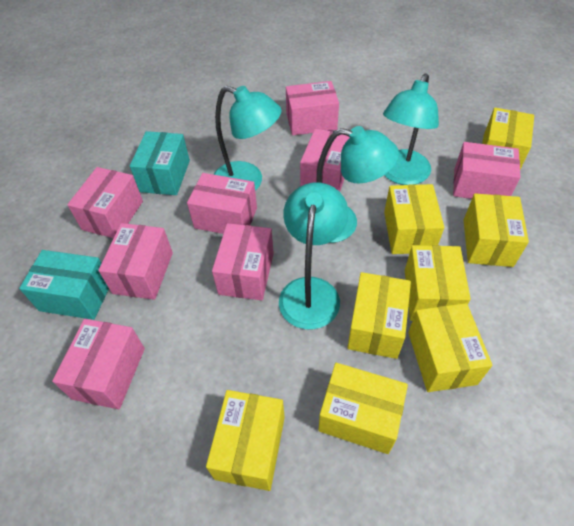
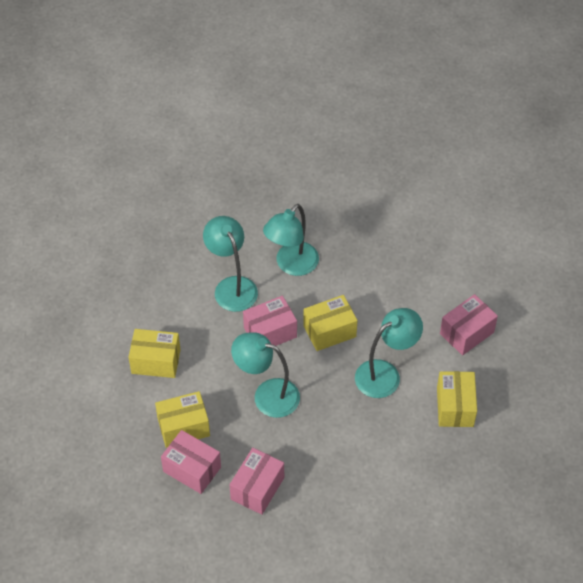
pink box: [52,319,145,409] [67,167,143,238] [98,223,173,300] [187,173,257,234] [212,223,274,301] [286,81,339,135] [300,129,350,192] [453,142,521,199] = 8 -> [161,430,221,494] [230,448,284,515] [243,296,297,346] [440,294,498,355] = 4
turquoise box: [19,250,109,320] [130,131,190,195] = 2 -> none = 0
yellow box: [206,390,285,491] [318,363,408,454] [347,272,411,359] [384,184,444,254] [405,245,471,321] [408,303,492,392] [464,194,529,267] [482,108,534,169] = 8 -> [129,329,181,378] [155,391,210,448] [303,295,358,351] [437,371,477,427] = 4

